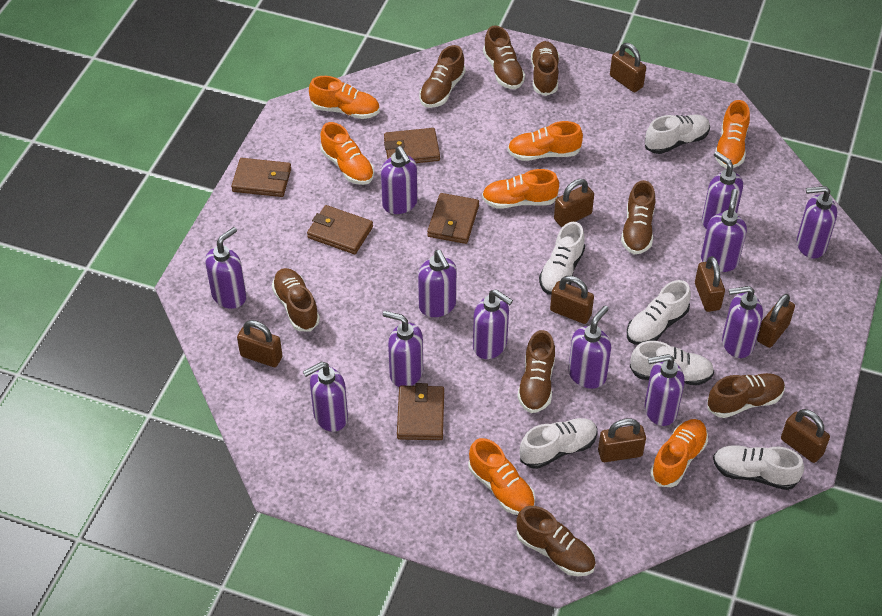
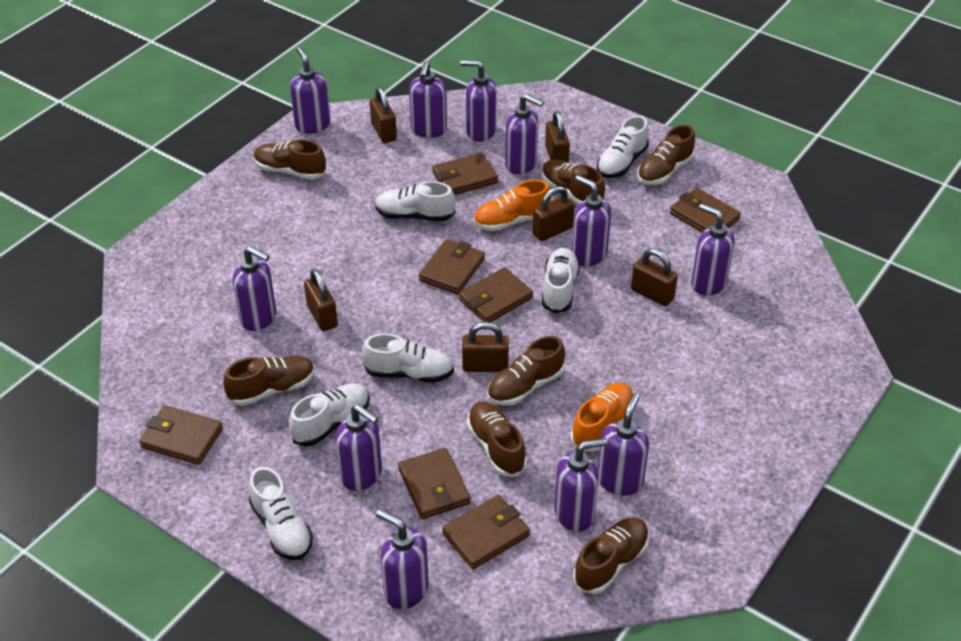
brown padlock: [237,320,283,367] [550,276,594,324] [554,179,594,227] [598,418,646,462] [610,43,646,92] [695,256,725,312] [757,294,795,348] [781,409,830,463] = 8 -> [304,269,338,331] [370,87,397,143] [462,322,509,372] [532,186,575,241] [545,111,570,163] [631,249,678,306] = 6
brown shoe: [272,268,320,331] [419,45,466,108] [483,25,525,89] [516,506,596,576] [517,330,555,413] [531,41,559,96] [621,180,655,254] [707,373,785,418] = 8 -> [223,356,315,406] [254,139,326,180] [467,401,527,476] [487,336,565,406] [542,159,605,204] [573,517,649,594] [637,125,695,185] = 7
brown wallet: [231,158,291,197] [307,205,373,254] [384,128,440,163] [397,383,444,440] [427,193,479,244] = 5 -> [139,405,223,465] [398,448,471,519] [419,239,485,294] [432,153,498,195] [442,495,530,569] [459,267,533,322] [670,188,741,233] = 7
orange shoe: [309,76,380,119] [320,122,374,185] [468,438,535,515] [482,169,559,209] [508,121,583,161] [650,419,708,487] [715,100,750,169] = 7 -> [473,180,551,231] [570,383,633,452] = 2
purple soap dispenser: [205,227,247,309] [303,362,348,432] [381,146,418,214] [383,311,423,387] [418,250,457,317] [473,289,513,359] [568,306,611,389] [645,354,685,426] [701,189,747,272] [702,151,743,229] [722,286,763,358] [797,186,837,258] = 12 -> [233,246,276,331] [290,47,330,134] [336,404,382,491] [376,509,429,609] [409,61,447,138] [460,60,497,142] [505,94,544,174] [554,438,608,532] [572,175,611,266] [598,393,649,496] [691,204,735,295] = 11

